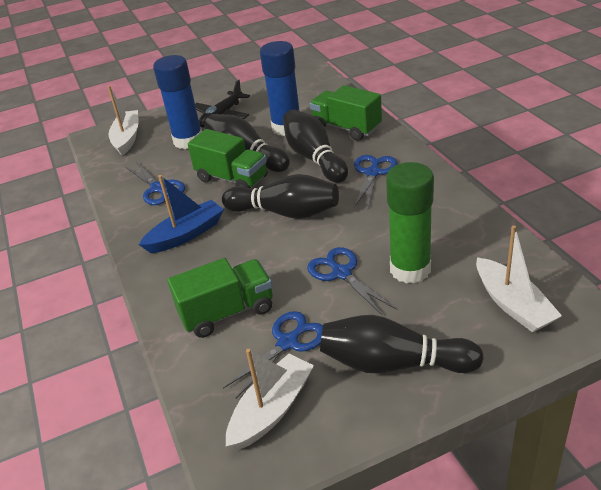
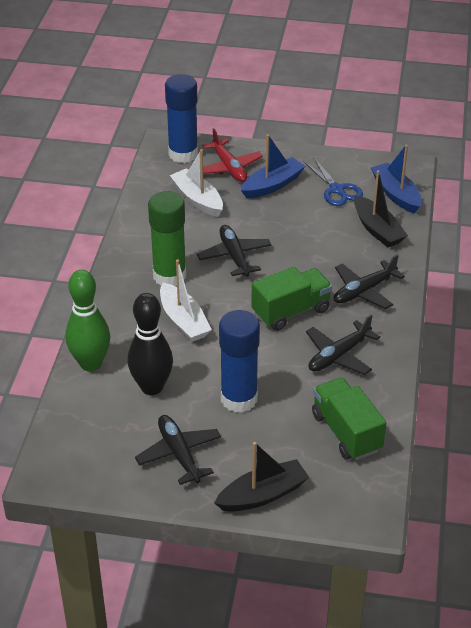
black boat: none = 0 -> [214,442,309,512] [354,170,408,247] = 2
black bowling pin: [204,114,290,172] [222,174,339,219] [283,109,348,183] [320,315,484,373] = 4 -> [128,293,173,395] = 1
black plane: [195,80,250,128] = 1 -> [135,415,221,485] [197,225,271,277] [306,314,380,375] [334,254,405,309] = 4
blue boat: [139,175,224,253] = 1 -> [241,134,305,199] [371,145,421,214] = 2
blue scissors: [126,161,185,205] [223,311,323,398] [307,247,396,316] [354,155,397,208] = 4 -> [304,158,363,206] = 1
green bowling pin: none = 0 -> [65,270,110,371] = 1
green truck: [167,258,273,338] [188,129,267,188] [310,85,382,141] = 3 -> [251,267,332,331] [312,378,386,460] = 2
red plane: none = 0 -> [202,129,263,182] = 1
white boat: [107,86,138,156] [226,349,314,450] [476,226,562,333] = 3 -> [160,260,212,342] [170,149,223,217] = 2

